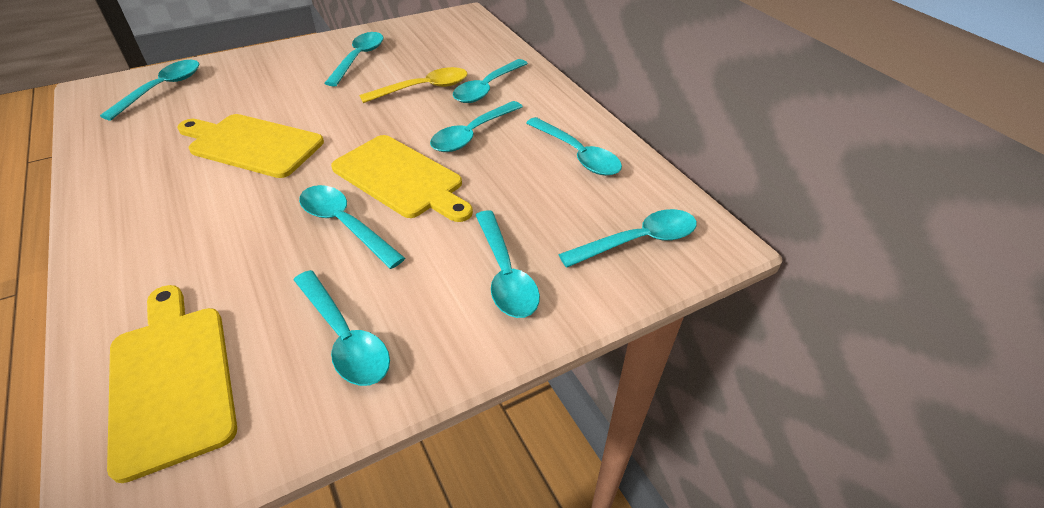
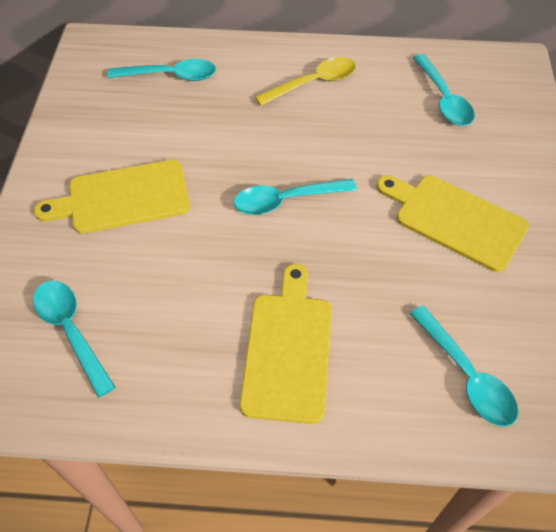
turquoise spoon: [100,60,199,121] [294,270,390,386] [299,185,405,269] [325,32,384,87] [430,101,523,152] [453,59,528,103] [476,210,540,318] [526,117,622,176] [558,209,697,268] = 9 -> [33,281,115,398] [107,59,216,81] [234,179,357,215] [409,306,518,427] [413,54,475,126] = 5

